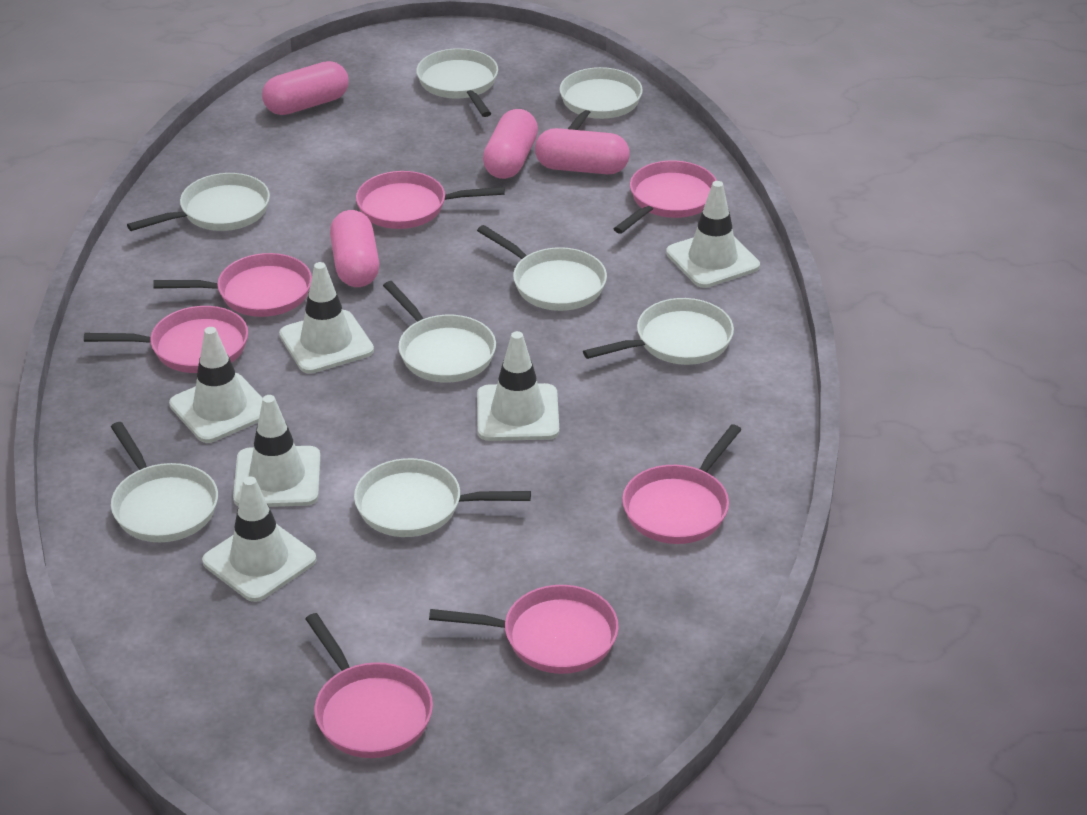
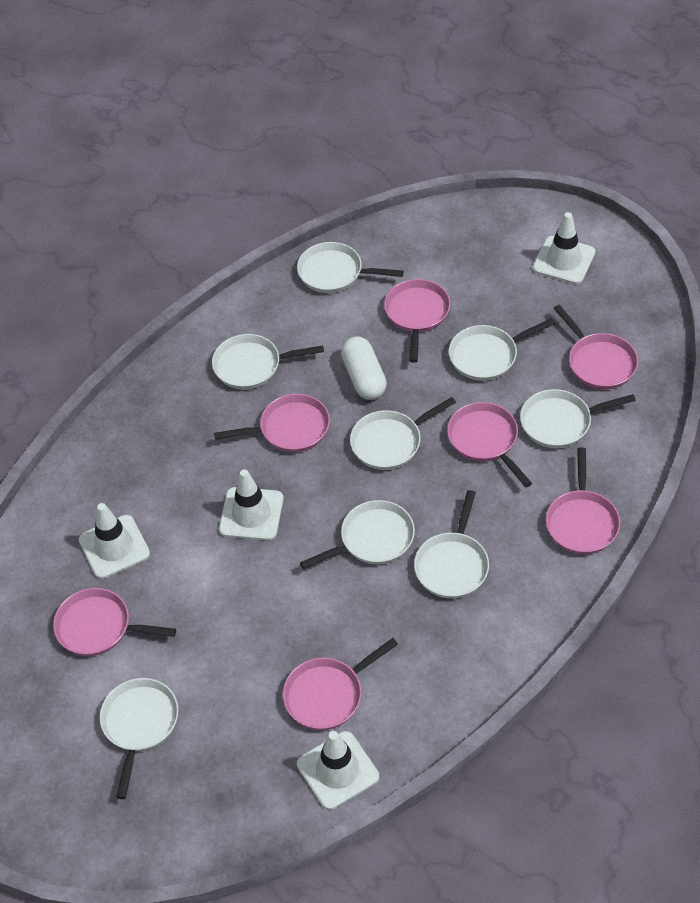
pink capsule: [262,61,349,115] [330,210,379,287] [483,109,538,179] [535,128,630,174] = 4 -> none = 0
white capsule: none = 0 -> [341,336,387,400] = 1
white traffic cone: [169,327,263,443] [202,476,316,602] [233,395,321,507] [279,262,374,374] [477,331,559,441] [666,181,760,288] = 6 -> [79,503,150,579] [219,469,284,541] [297,731,379,810] [533,212,595,284] = 4

